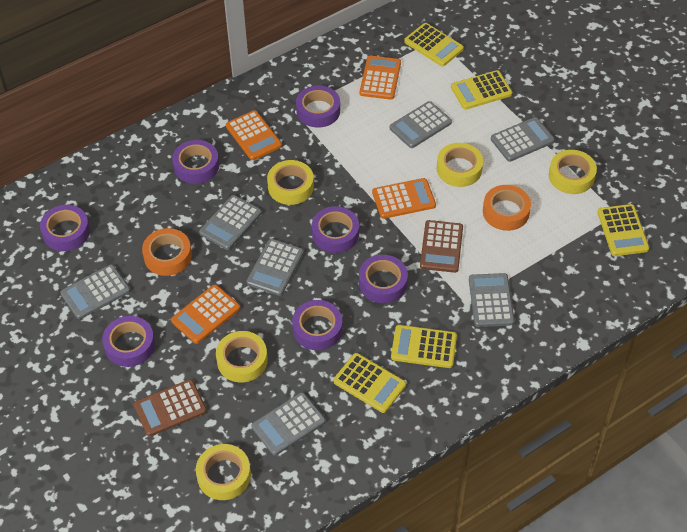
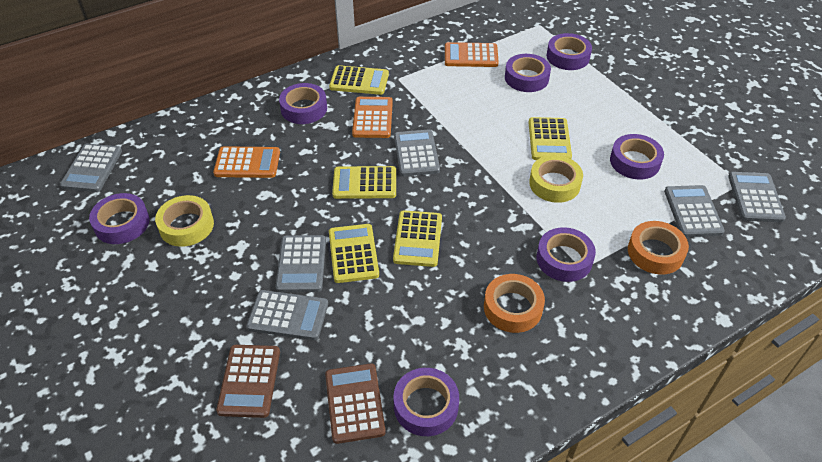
grey calculator: [60,264,130,319] [199,195,262,250] [247,239,304,296] [251,392,326,456] [390,101,452,148] [469,273,515,327] [491,117,555,162] = 7 -> [60,144,122,192] [246,290,328,340] [276,235,326,292] [394,129,440,176] [664,185,725,237] [728,172,786,222] = 6
orange calculator: [171,285,240,344] [226,110,282,160] [360,56,401,100] [372,178,436,219] = 4 -> [213,146,280,178] [352,97,393,138] [445,42,499,67] = 3
yellow tape: [196,444,251,500] [216,331,268,383] [267,160,314,205] [437,143,483,187] [549,150,597,194] = 5 -> [155,195,214,247] [529,155,583,203] = 2

